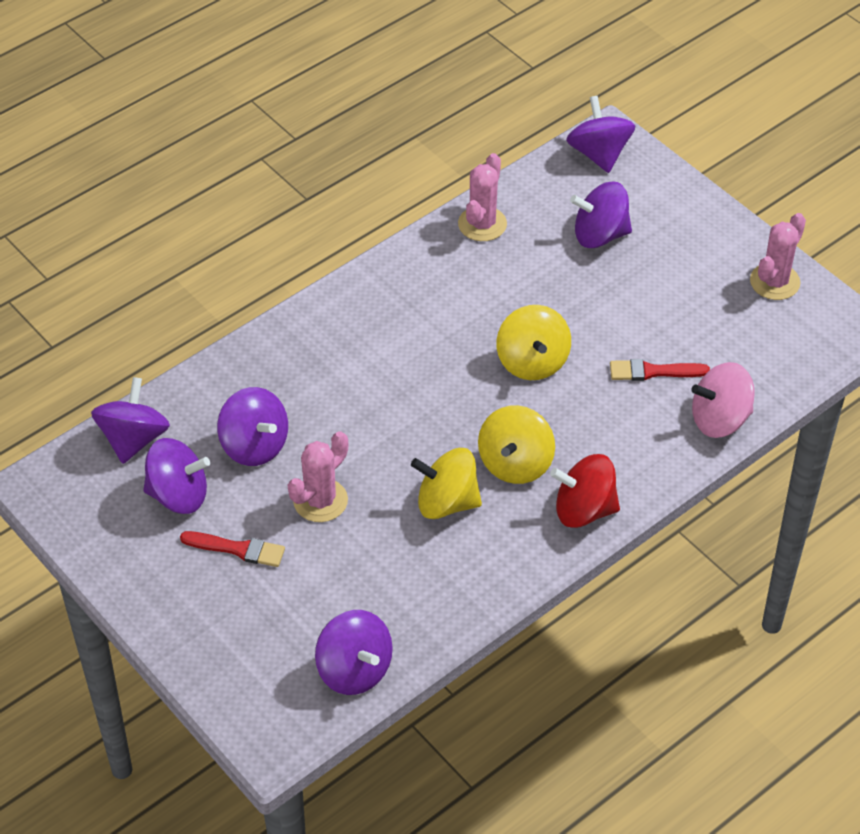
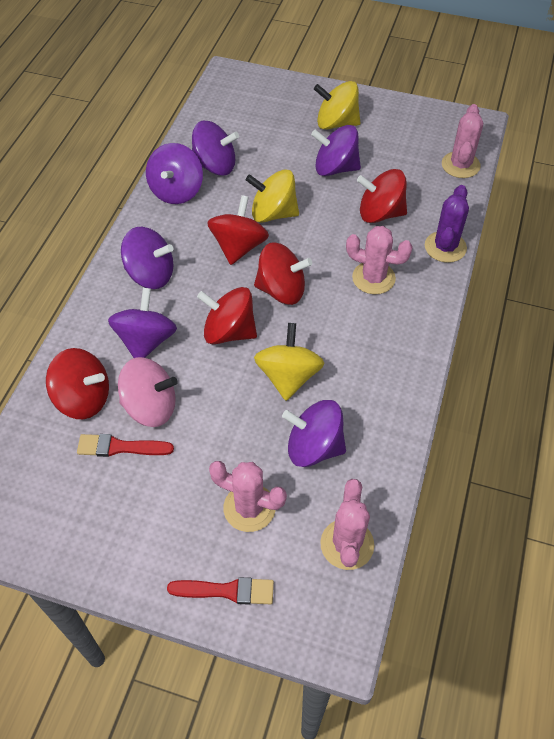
pink cactus: [288,431,348,522] [458,153,507,241] [750,213,806,300] = 3 -> [209,461,287,532] [320,479,374,570] [346,226,413,294] [442,104,483,178] = 4
purple cactus: none = 0 -> [425,185,469,263] = 1
red spinning top: [550,454,620,528] = 1 -> [46,348,109,419] [197,287,257,344] [207,195,269,265] [254,242,312,305] [357,169,407,223] = 5

